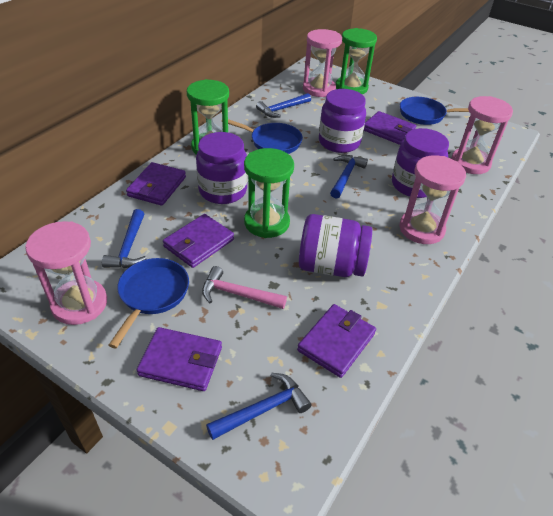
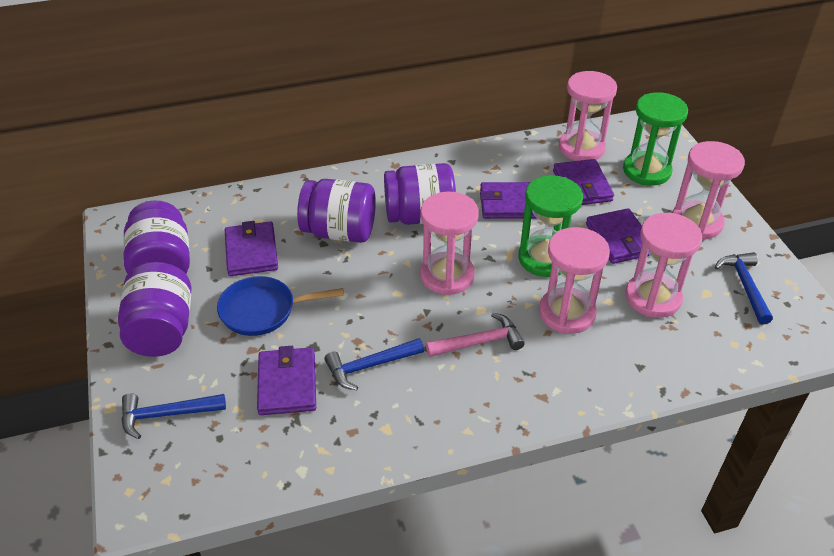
blue hammer: [102,209,147,268] [206,373,311,440] [256,93,311,118] [330,155,368,199] = 4 -> [121,393,226,439] [324,338,424,390] [715,252,773,324] = 3
blue pan: [108,258,189,349] [228,119,303,154] [400,97,469,125] = 3 -> [217,276,344,336] = 1
green hourglass: [187,79,229,155] [244,148,294,238] [336,28,377,94] = 3 -> [518,175,583,277] [623,92,688,186] = 2
pink hourglass: [25,221,107,325] [303,29,342,97] [399,155,466,244] [451,96,513,174] = 4 -> [420,192,479,295] [539,227,610,334] [559,71,617,161] [625,213,702,318] [672,141,745,239] = 5

